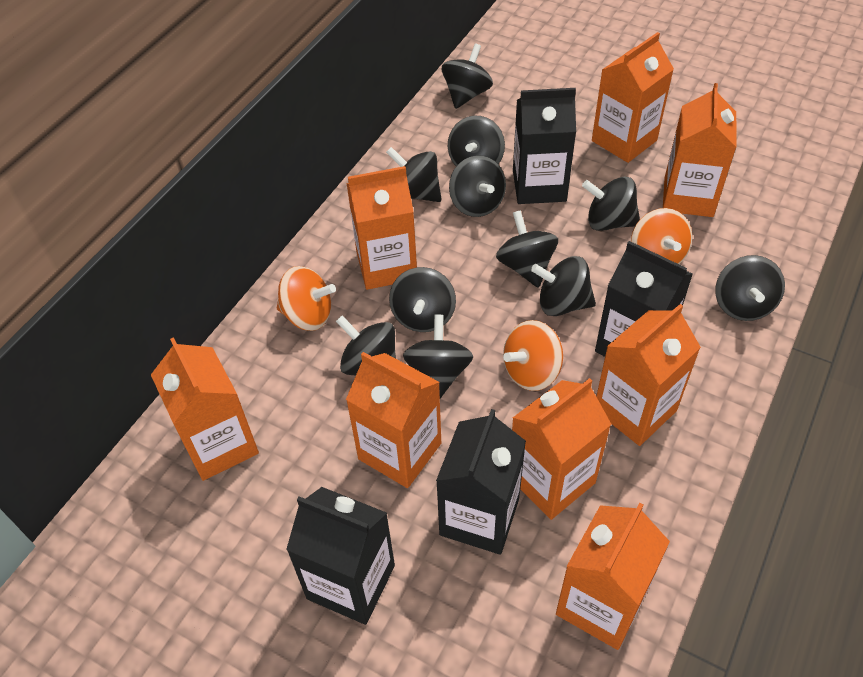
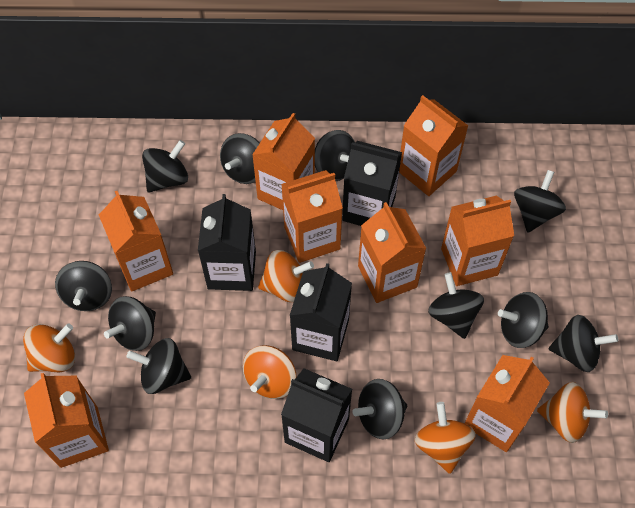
orange spinning top: [277,266,336,331] [503,320,563,391] [631,208,692,264] = 3 -> [23,323,75,372] [243,345,296,399] [258,250,314,302] [415,402,476,474] [537,382,608,443] = 5

